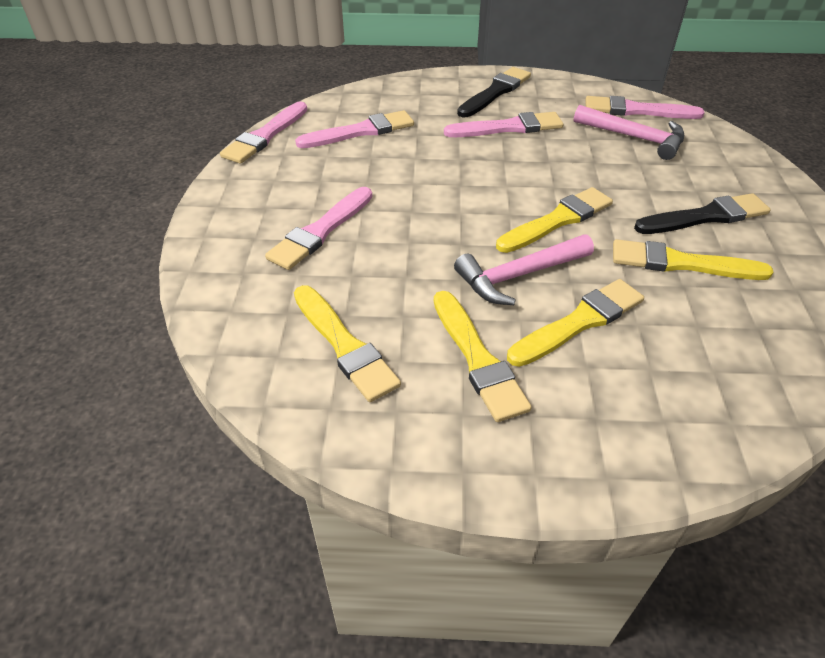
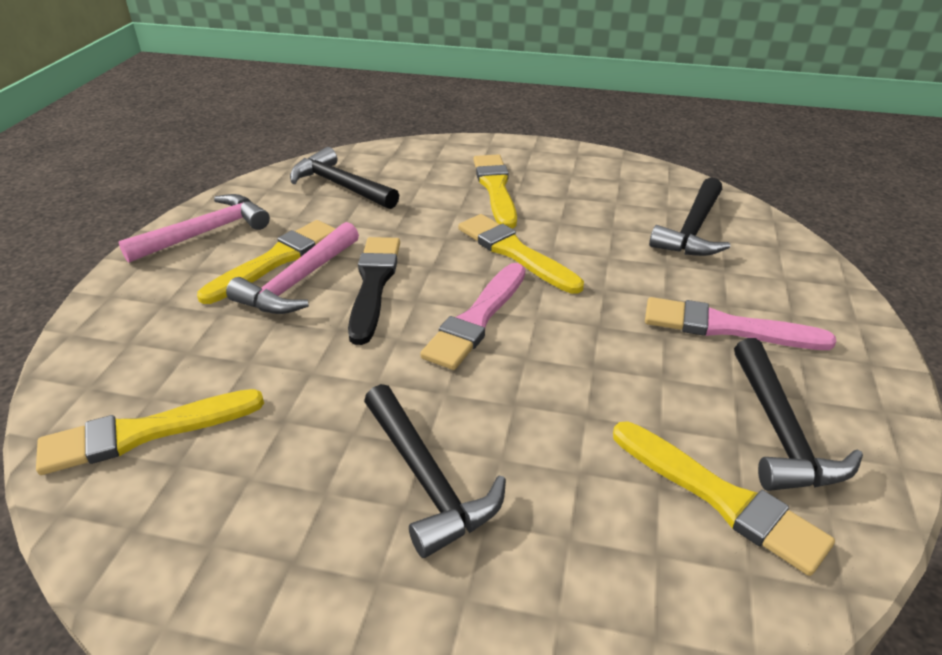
black brush: [457,67,531,117] [634,193,771,234] = 2 -> [348,237,400,345] = 1
black hammer: none = 0 -> [290,147,399,209] [364,384,506,558] [649,177,730,256] [734,338,863,491] = 4
pink brush: [220,101,307,164] [265,187,372,270] [295,110,414,148] [444,112,563,137] [585,96,705,119] = 5 -> [420,263,525,370] [645,297,837,350] = 2

